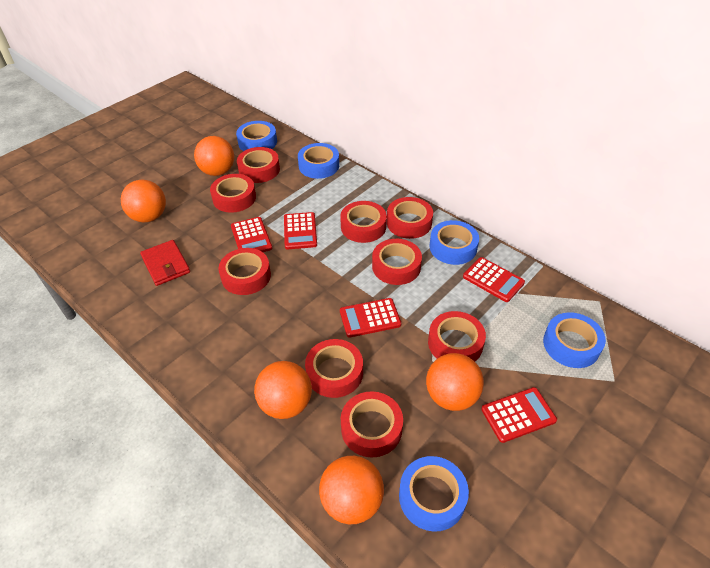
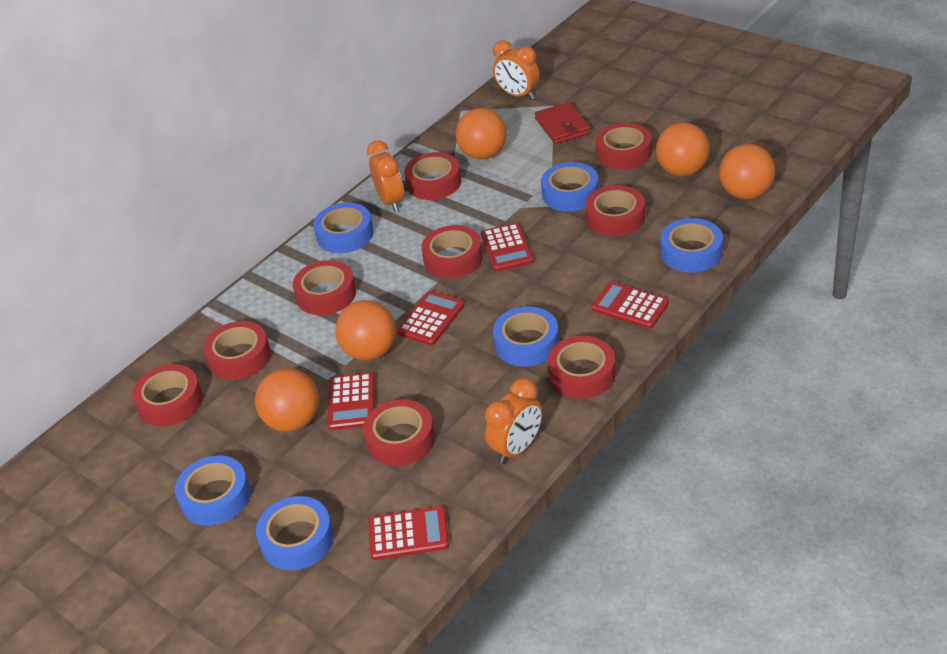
blue tape: [236,121,277,151] [298,143,339,179] [399,456,469,532] [430,220,479,265] [543,312,606,368] = 5 -> [175,455,251,526] [256,496,334,571] [314,203,374,253] [493,306,559,367] [541,162,599,212] [661,218,723,273] = 6
orange clock: none = 0 -> [367,140,404,212] [485,378,542,464] [493,40,539,100] = 3

